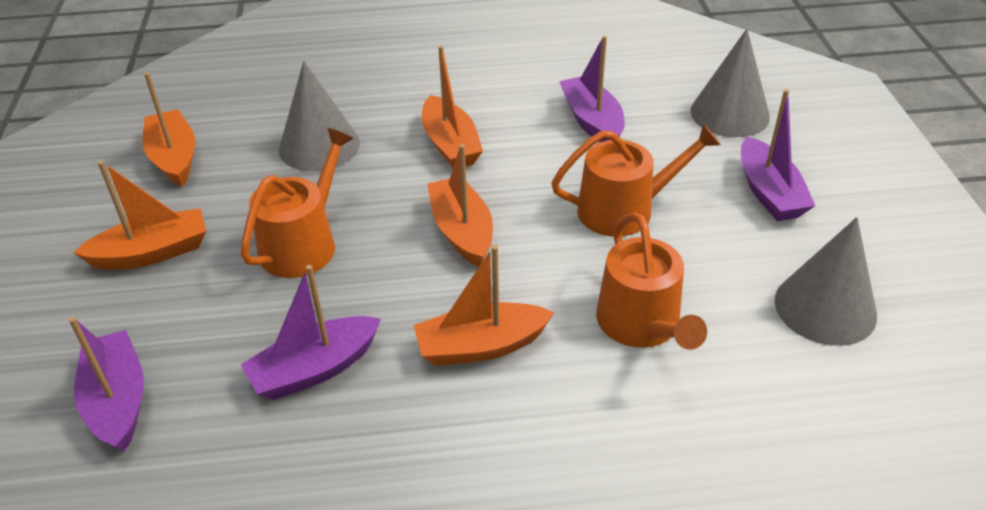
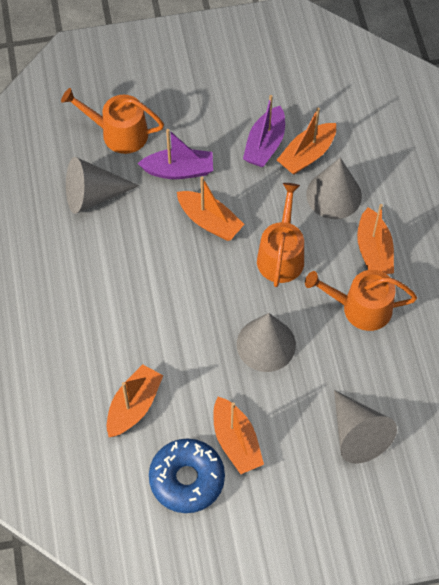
blue donut: none = 0 -> [149,438,225,513] = 1
grey cone: [279,61,360,171] [691,29,770,137] [775,217,877,346] = 3 -> [66,157,139,214] [237,313,296,372] [306,158,362,219] [334,390,397,464] = 4
purple boat: [69,317,144,452] [241,265,381,400] [559,36,625,142] [741,89,815,221] = 4 -> [137,129,213,179] [243,95,285,167] = 2

